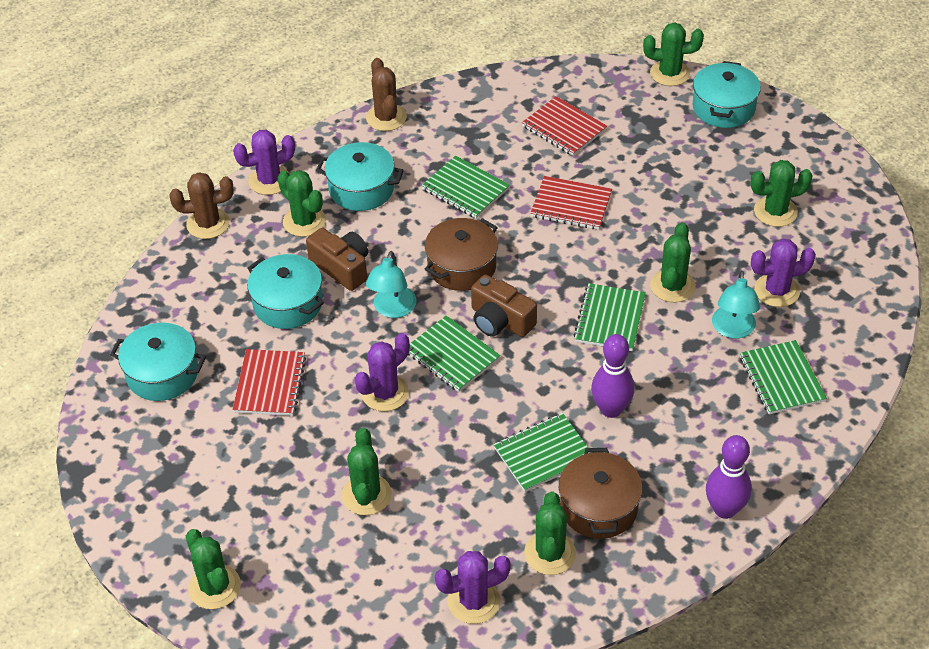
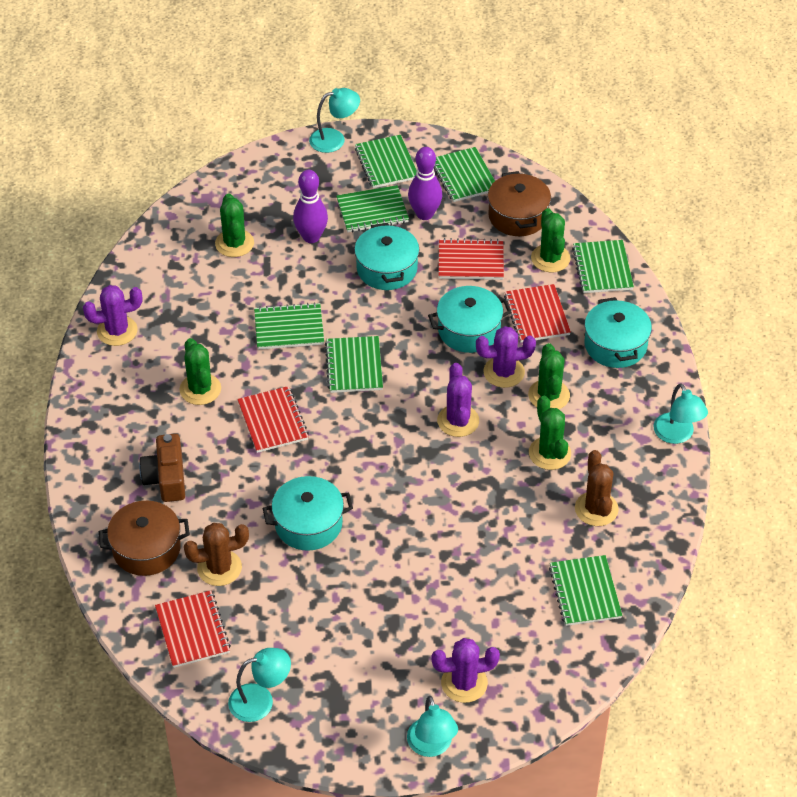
brown camera: [306,228,368,291] [471,274,537,337] = 2 -> [139,434,185,502] = 1
green cactus: [186,529,241,609] [278,170,326,237] [342,428,392,515] [524,491,576,575] [643,22,704,86] [650,222,696,302] [750,160,813,227] = 7 -> [179,338,221,405] [215,193,254,257] [528,343,570,409] [529,396,571,470] [531,208,571,273] = 5
green notebook: [408,316,501,392] [421,156,510,218] [493,413,588,492] [573,283,646,351] [740,340,827,414] = 5 -> [254,302,324,349] [325,336,383,393] [336,185,409,232] [355,135,417,188] [434,147,495,202] [549,555,622,626] [572,240,634,293] = 7
red notebook: [232,349,306,416] [522,96,607,156] [530,176,612,230] = 3 -> [155,590,231,668] [237,386,309,453] [438,238,504,280] [504,284,571,343] = 4
turquoise lamp: [366,251,417,318] [712,271,760,338] = 2 -> [228,648,291,722] [309,88,360,153] [407,696,458,757] [653,383,708,444] = 4

